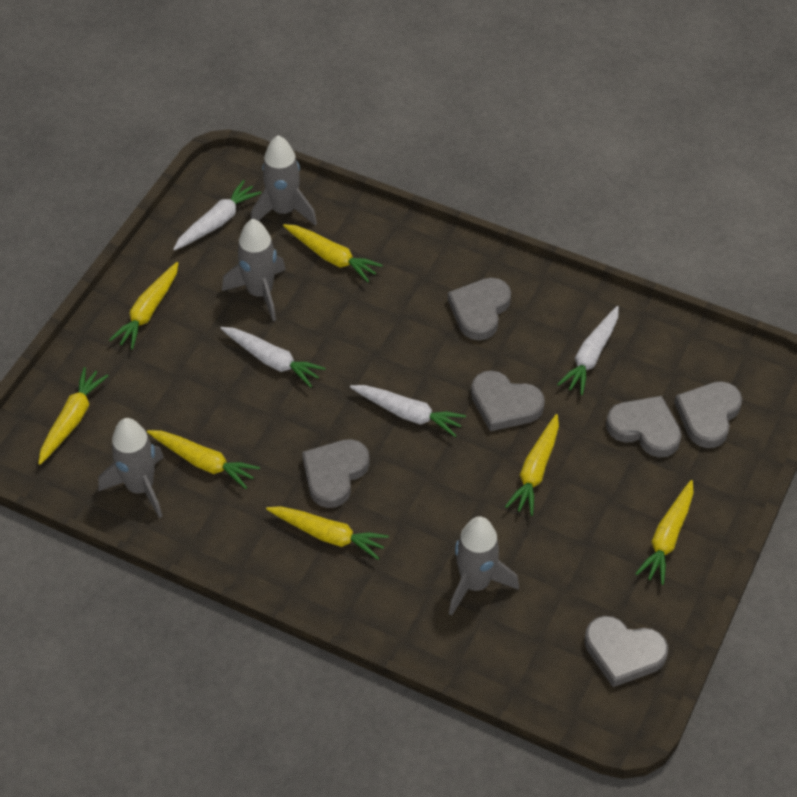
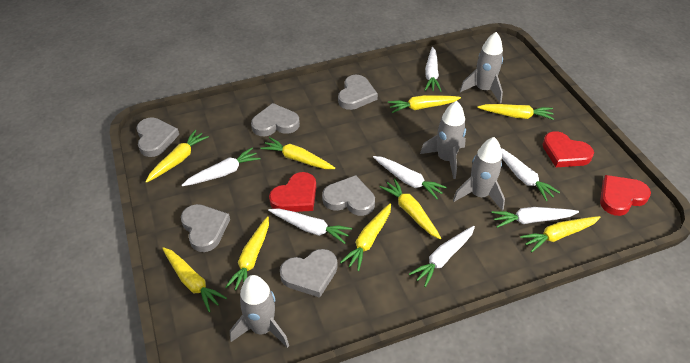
red heart: none = 0 -> [269,172,316,212] [542,131,594,167] [600,175,651,216] = 3
white carrot: [173,180,261,251] [220,327,326,387] [350,385,466,437] [557,306,619,395] = 4 -> [182,148,261,186] [268,208,352,244] [373,156,447,199] [409,226,475,287] [425,47,441,92] [492,207,579,228] [501,148,560,201] = 7
yellow carrot: [38,367,108,465] [109,262,178,349] [147,430,260,489] [266,506,389,560] [283,224,383,282] [505,414,559,516] [635,480,694,585] = 7 -> [145,130,209,183] [162,247,227,312] [225,216,269,290] [260,137,335,169] [340,203,391,271] [380,178,441,239] [388,95,461,113] [477,104,554,120] [520,216,601,252] = 9

